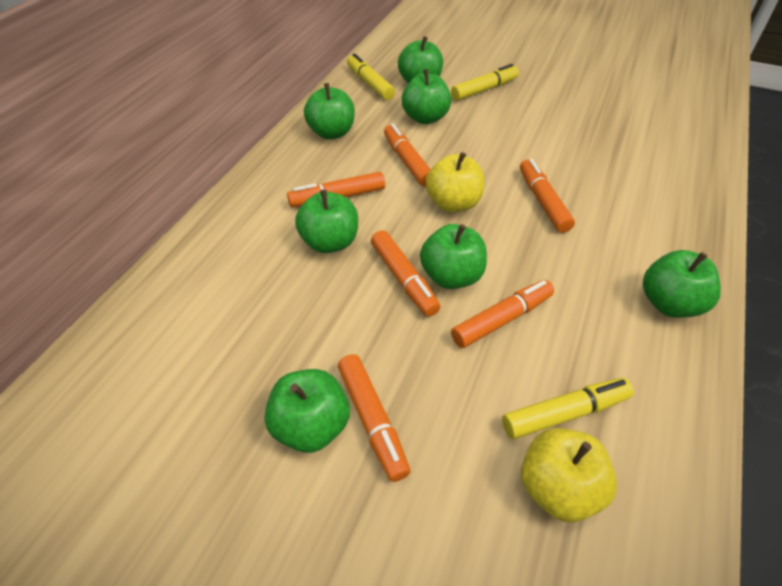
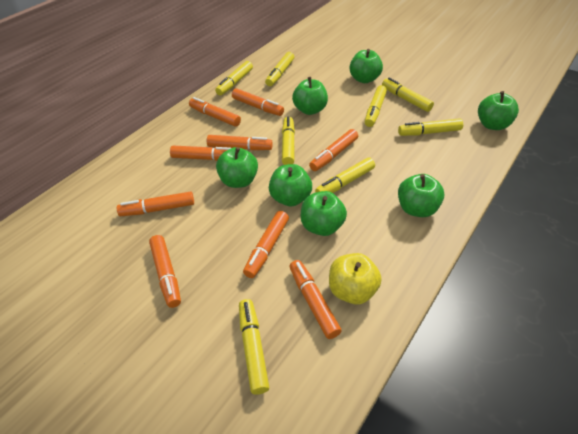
orange marker: [287,172,385,207] [338,354,411,482] [371,230,440,317] [384,124,430,186] [451,280,554,348] [520,159,575,233] = 6 -> [117,191,194,216] [149,235,181,308] [170,146,231,161] [189,97,241,127] [207,135,273,150] [232,88,284,116] [243,211,289,278] [289,260,342,339] [309,129,358,171] = 9
yellow apple: [426,152,484,213] [521,428,617,522] = 2 -> [329,253,382,304] = 1
yellow marker: [347,53,395,100] [451,64,519,101] [502,378,634,439] = 3 -> [215,61,253,96] [239,299,269,394] [265,52,294,86] [282,116,295,165] [315,158,375,193] [365,85,387,127] [382,78,434,112] [398,118,463,136] = 8

